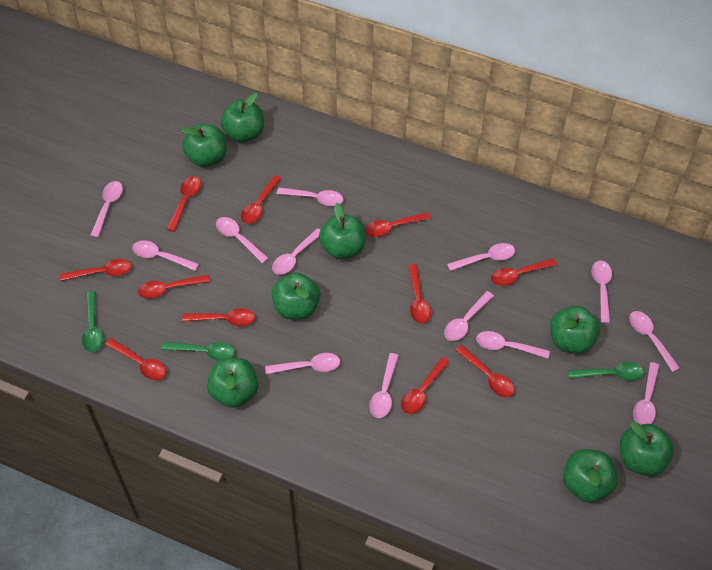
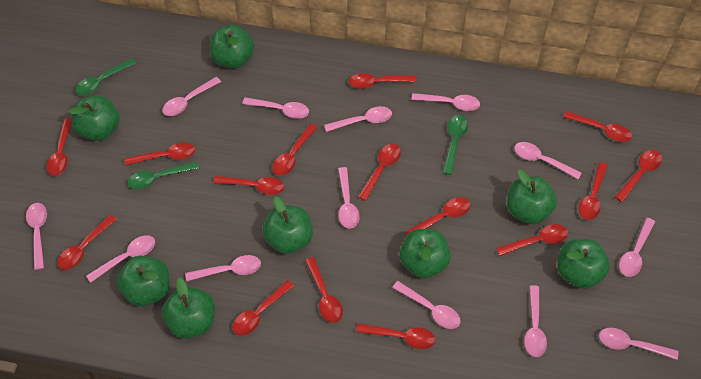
red spoon: [60,259,132,281] [105,338,166,380] [138,275,210,299] [167,176,201,232] [182,308,255,326] [241,175,282,224] [365,212,431,237] [401,357,450,414] [408,264,431,324] [455,345,515,398] [491,258,557,286] = 11 -> [46,118,72,176] [57,215,117,270] [125,142,195,166] [213,176,284,195] [232,280,294,336] [273,124,317,176] [305,257,343,323] [349,73,416,89] [357,323,435,349] [358,144,401,201] [405,197,470,235] [496,224,568,256] [564,111,632,142] [579,162,608,220] [615,150,662,202] = 15

